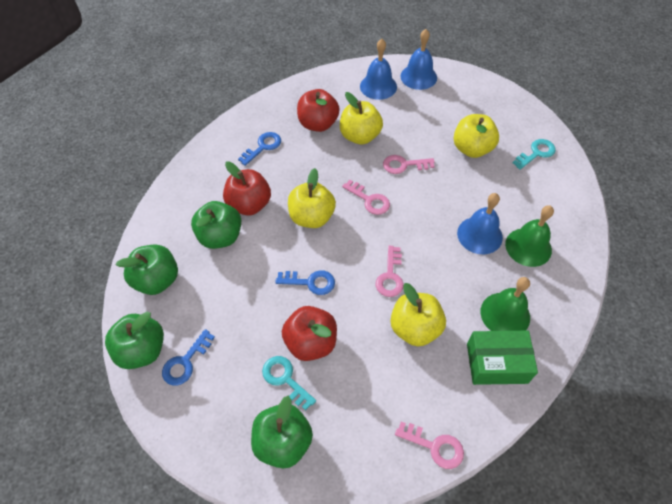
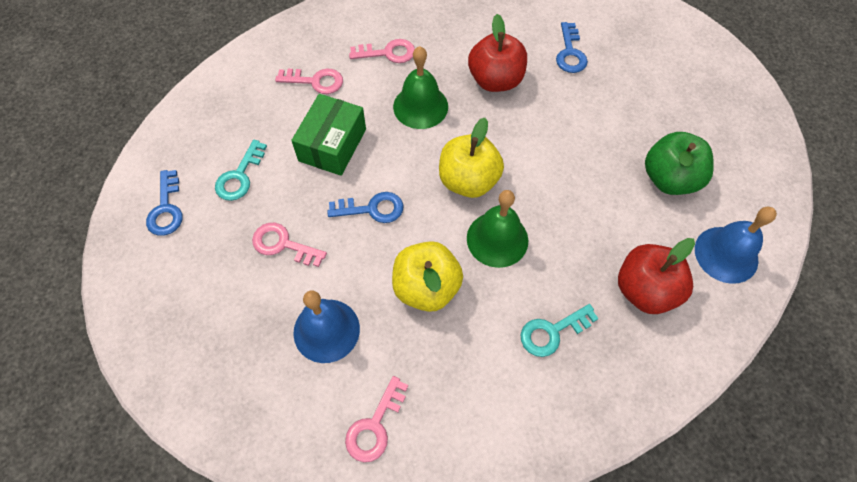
blue bell: [360,39,397,100] [400,29,437,90] [457,193,503,254] = 3 -> [293,290,360,363] [695,207,777,284] = 2
green apple: [105,312,164,369] [116,245,178,295] [191,201,241,249] [251,396,313,468] = 4 -> [645,132,714,195] = 1
red apple: [223,161,271,216] [282,306,337,361] [297,89,340,132] = 3 -> [468,14,527,92] [618,238,695,314] = 2
yellow apple: [288,168,336,228] [340,92,383,145] [390,283,446,347] [454,114,499,158] = 4 -> [392,241,463,312] [439,118,504,198] = 2

